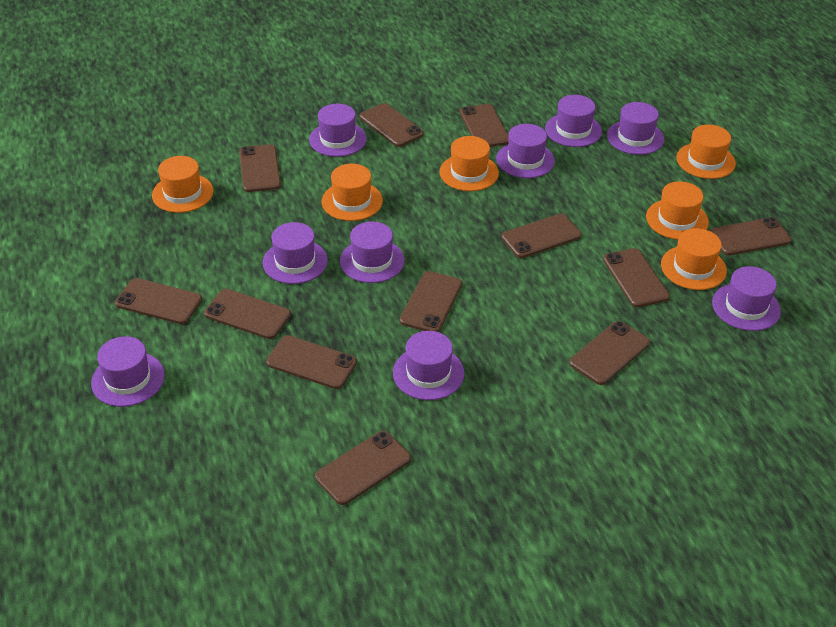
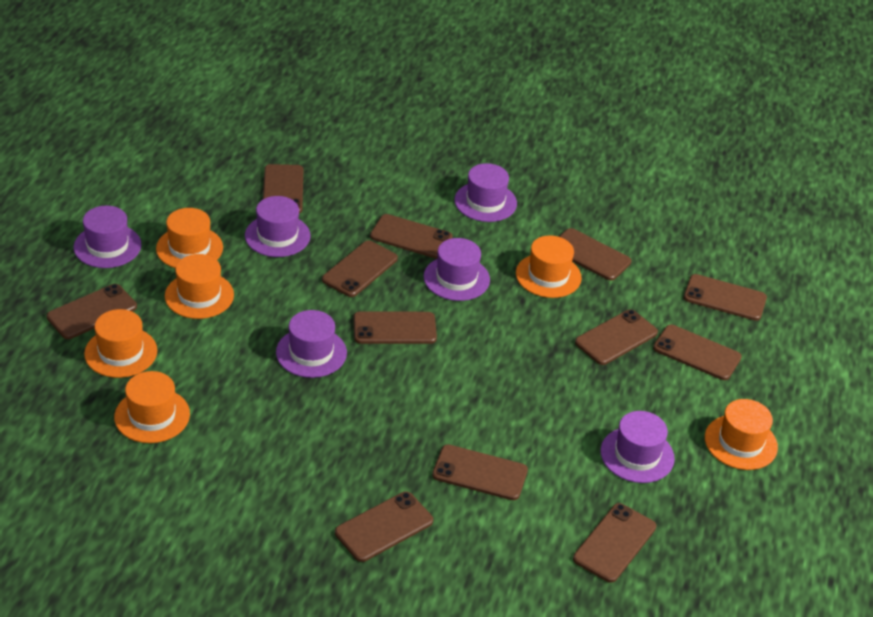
purple hat: [91,336,165,407] [263,222,328,284] [309,104,367,157] [340,221,405,283] [393,331,464,400] [496,124,555,178] [545,95,602,147] [607,102,664,155] [712,266,781,331] = 9 -> [74,206,142,268] [245,196,311,257] [276,310,347,378] [423,238,490,301] [454,163,517,222] [600,411,675,483] = 6

